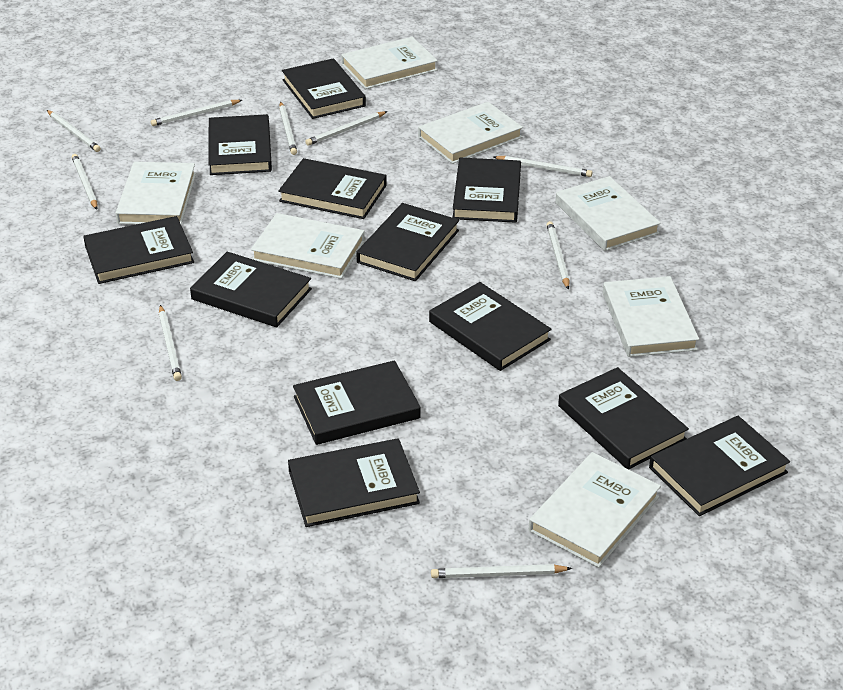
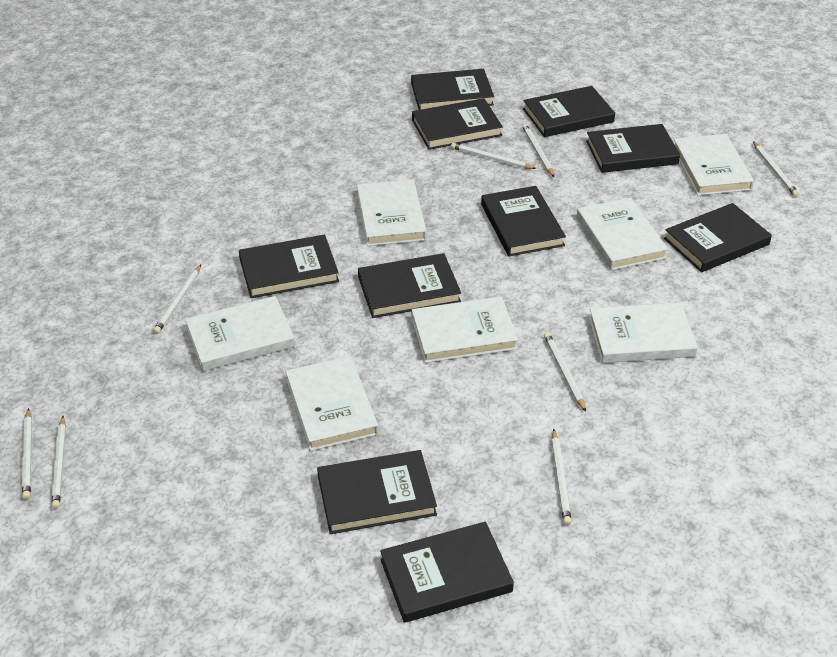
black book: [83,216,194,284] [190,252,312,327] [209,114,272,175] [278,158,387,219] [282,58,366,119] [288,438,420,527] [293,360,421,445] [356,203,459,281] [429,282,551,371] [453,158,521,223] [558,367,689,470] [649,416,790,516] = 12 -> [239,235,339,298] [317,450,437,534] [358,253,461,318] [380,522,514,623] [411,69,494,110] [412,98,503,150] [481,186,566,256] [523,86,615,137] [586,124,680,173] [664,203,772,272] = 10
white pencil: [47,110,101,152] [72,154,97,210] [151,100,242,126] [159,305,182,381] [279,102,297,155] [305,111,388,146] [431,564,572,578] [493,156,592,177] [546,221,570,290] = 9 -> [22,408,32,500] [51,416,66,509] [153,265,201,334] [451,143,536,169] [522,124,554,177] [544,332,586,412] [552,429,572,525] [753,141,799,196] = 8

